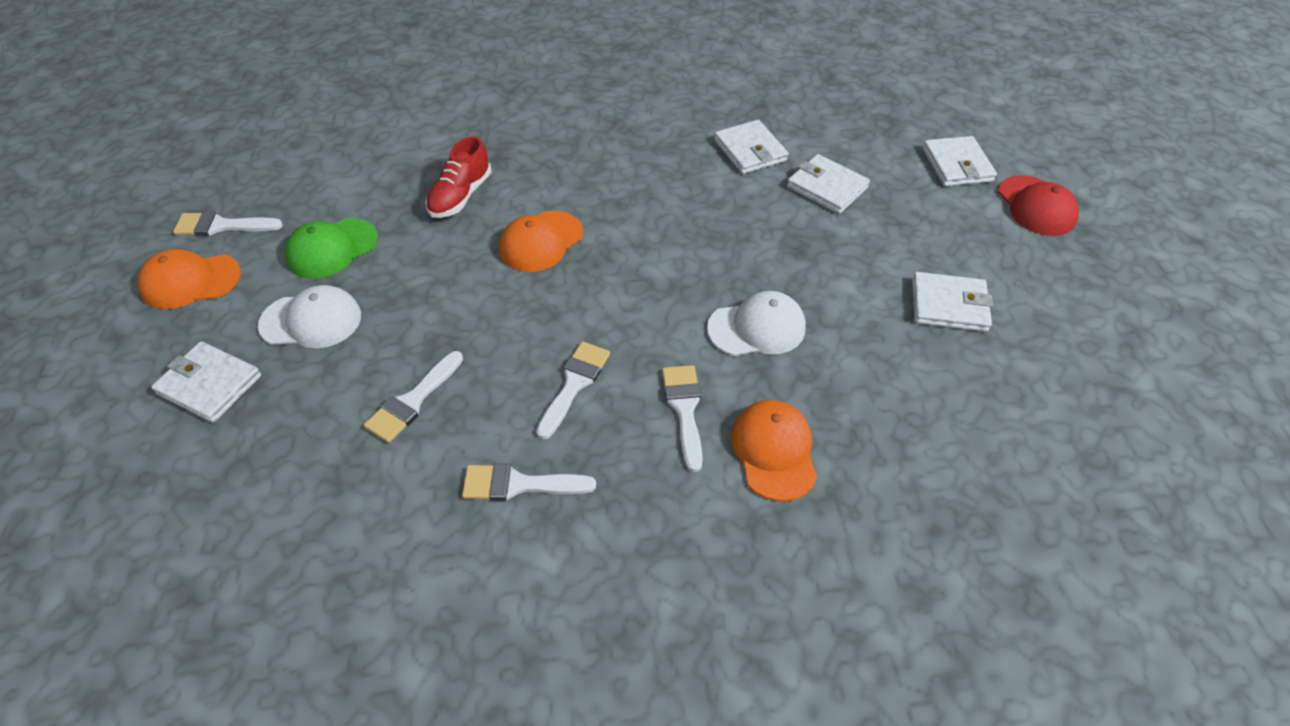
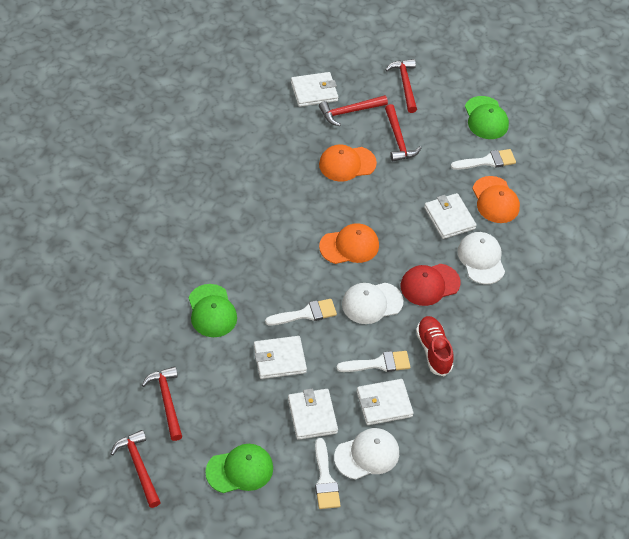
green cap: [285,218,378,278] = 1 -> [188,284,237,337] [205,444,273,493] [465,96,509,139] = 3
red hammer: none = 0 -> [111,430,161,508] [142,366,182,441] [319,95,388,126] [385,104,421,162] [386,59,417,113] = 5
white brush: [173,211,283,236] [364,351,463,443] [462,464,596,501] [536,341,610,439] [662,365,703,472] = 5 -> [265,299,337,325] [315,438,340,509] [337,351,410,372] [451,149,516,170] = 4
white cap: [258,285,361,348] [707,291,806,356] = 2 -> [334,428,399,479] [342,283,404,324] [457,232,505,284] = 3

